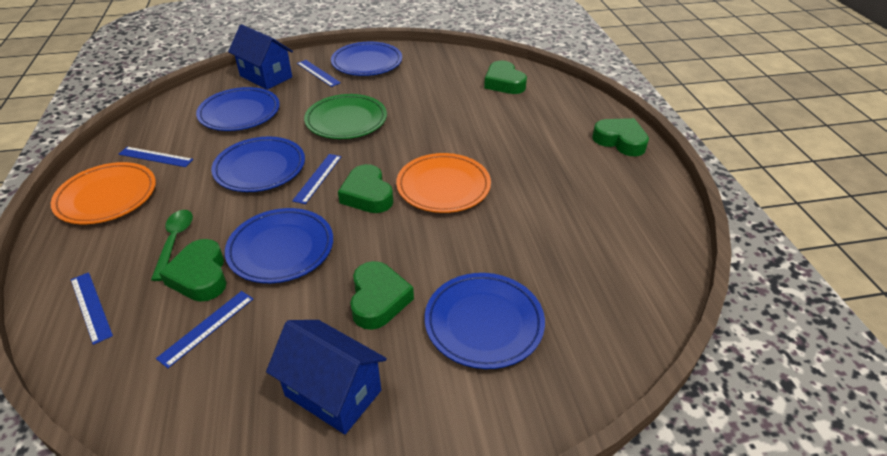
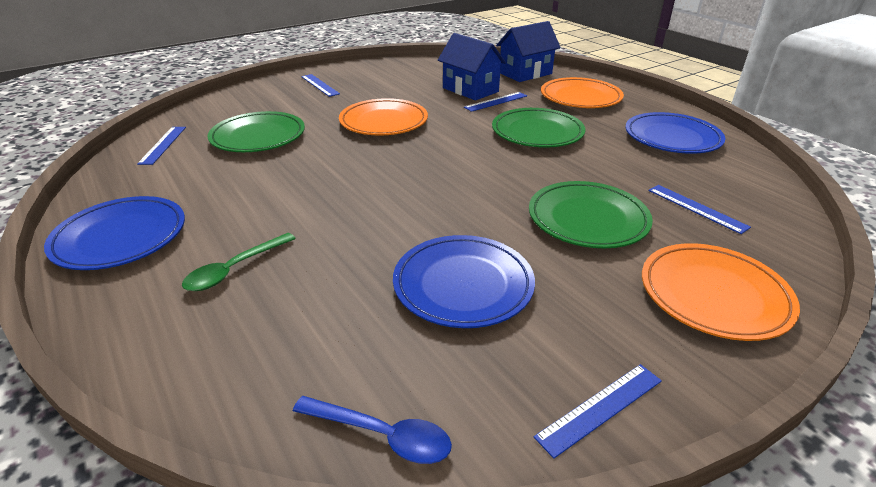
blue plate: [196,87,280,131] [211,137,305,192] [225,208,333,283] [331,42,402,76] [425,273,545,369] = 5 -> [44,196,185,270] [393,235,535,328] [625,112,725,154] = 3
blue spoon: none = 0 -> [293,396,452,464] = 1
green heart: [159,239,227,302] [338,164,393,213] [350,261,414,330] [484,60,527,94] [592,118,649,156] = 5 -> none = 0
green plate: [304,94,387,139] = 1 -> [208,111,305,152] [492,108,585,148] [529,181,653,248] = 3
orange plate: [51,162,156,224] [396,153,491,213] = 2 -> [339,98,428,136] [541,77,624,108] [642,243,800,341] = 3

